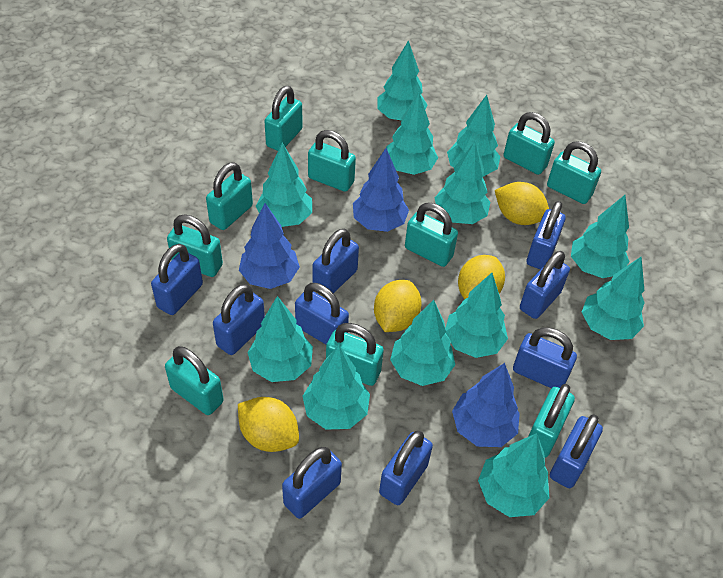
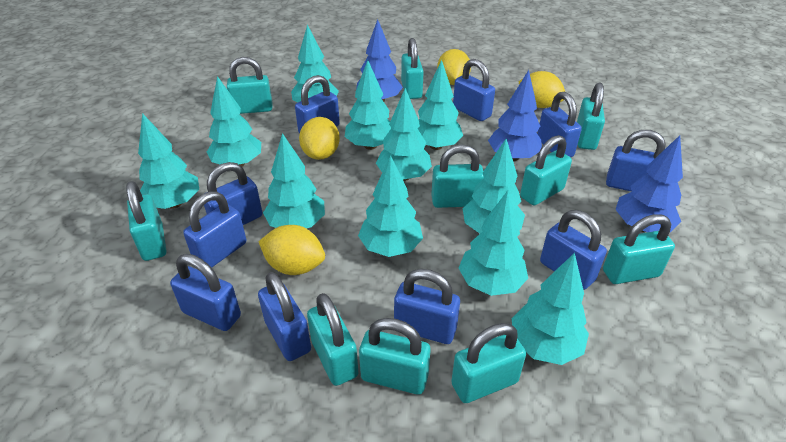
turquoise tree: [248,296,313,382] [256,143,312,227] [303,344,370,430] [377,40,427,121] [386,92,438,175] [390,300,455,386] [435,142,490,224] [446,273,508,358] [447,95,500,176] [478,433,549,517] [571,195,630,278] [582,257,645,340] = 12 -> [138,113,199,209] [207,76,261,167] [263,133,325,228] [291,25,339,102] [345,60,391,150] [358,155,423,257] [376,88,432,181] [417,60,463,150] [459,190,528,296] [463,139,525,234] [512,253,589,365] = 11

